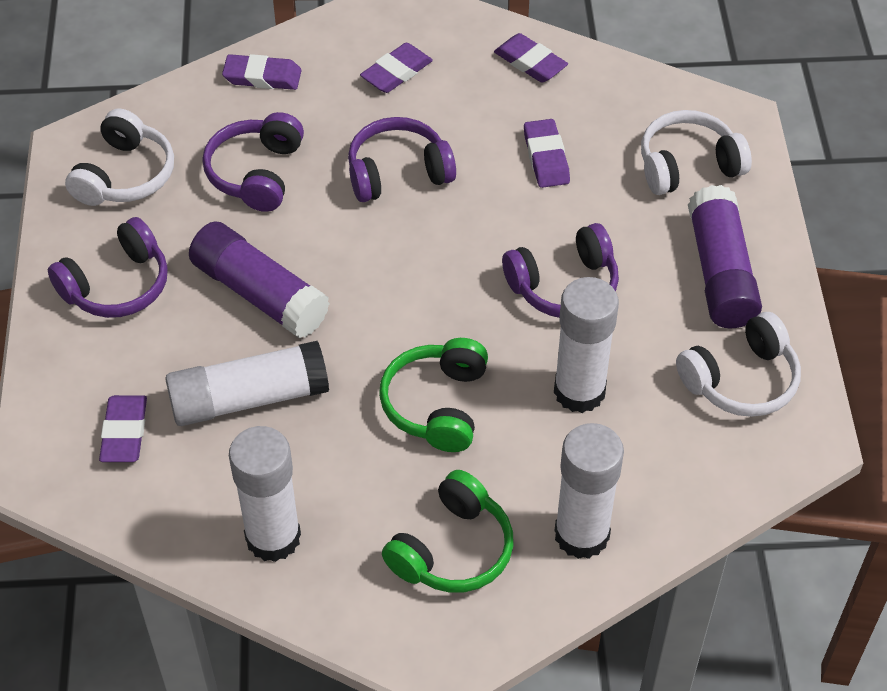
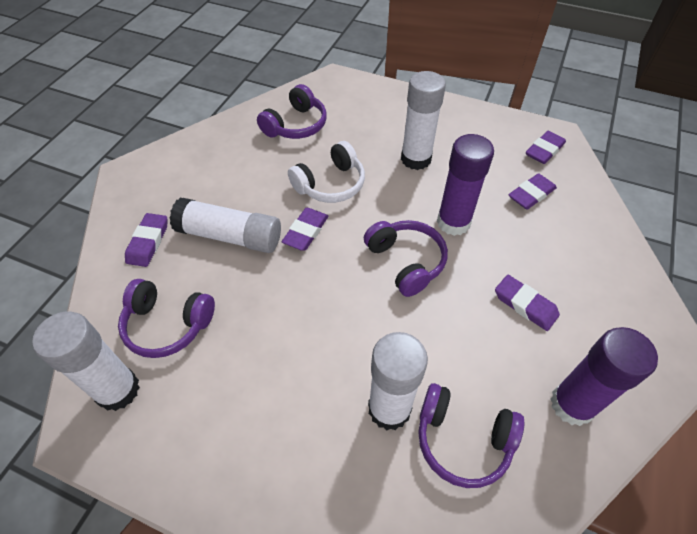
green headphones: [379,338,488,452] [382,470,514,593] = 2 -> none = 0
white headphones: [65,108,174,206] [641,110,752,195] [676,312,801,417] = 3 -> [288,141,365,203] = 1

